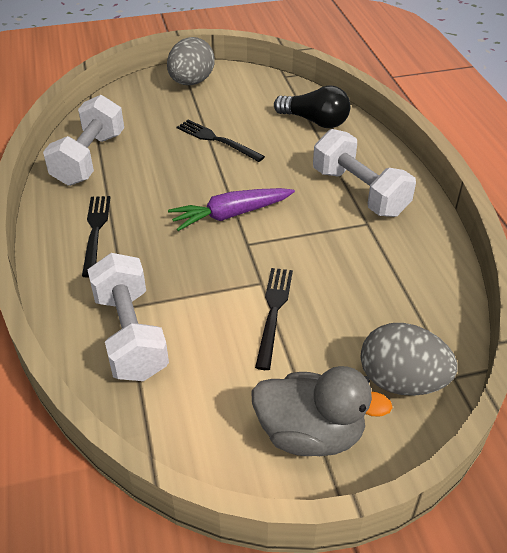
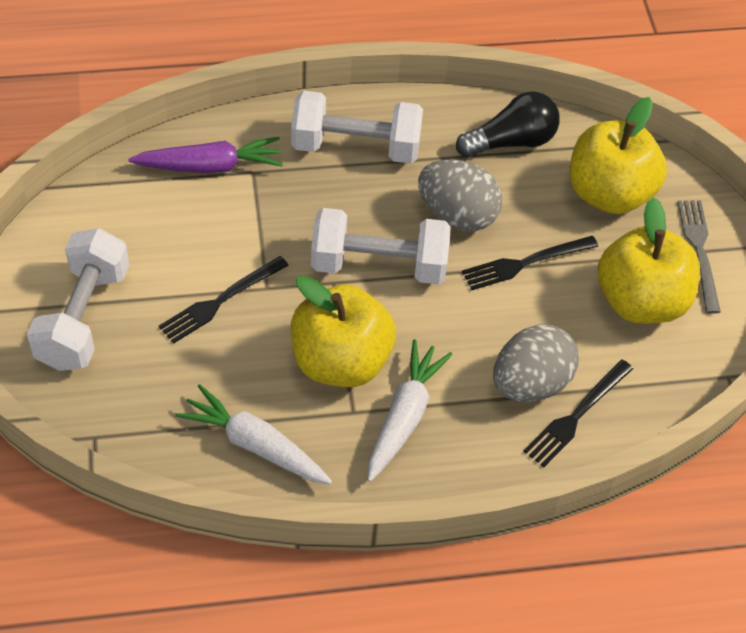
grey duck: [251,366,393,456] = 1 -> none = 0
grey fork: none = 0 -> [678,200,721,314] = 1
white carrot: none = 0 -> [175,384,332,484] [368,340,453,482] = 2
yellow apple: none = 0 -> [291,276,396,387] [570,97,667,214] [598,197,700,324] = 3

